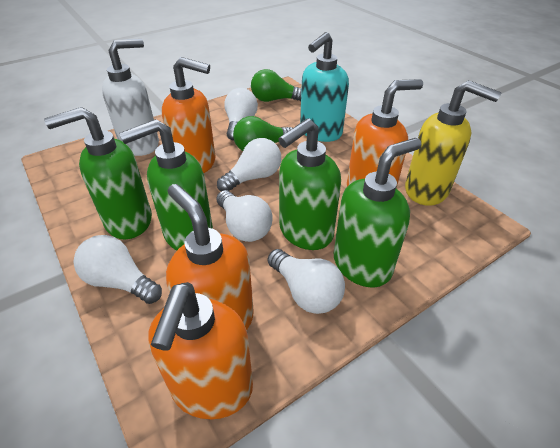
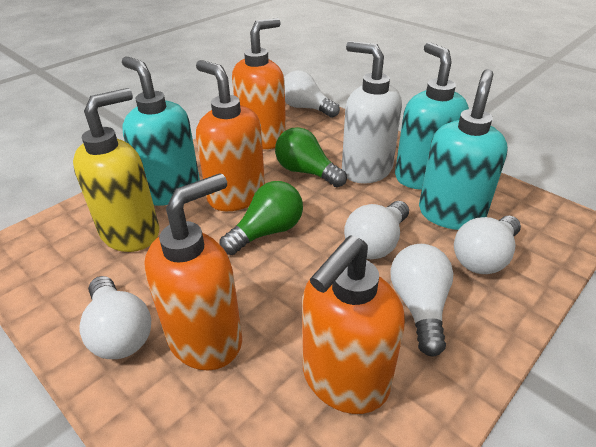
green soap dispenser: [44,107,152,239] [119,119,213,251] [278,118,341,250] [334,138,421,287] = 4 -> none = 0
turquoise soap dispenser: [300,32,349,142] = 1 -> [122,57,200,206] [395,42,469,190] [419,69,508,230] = 3

